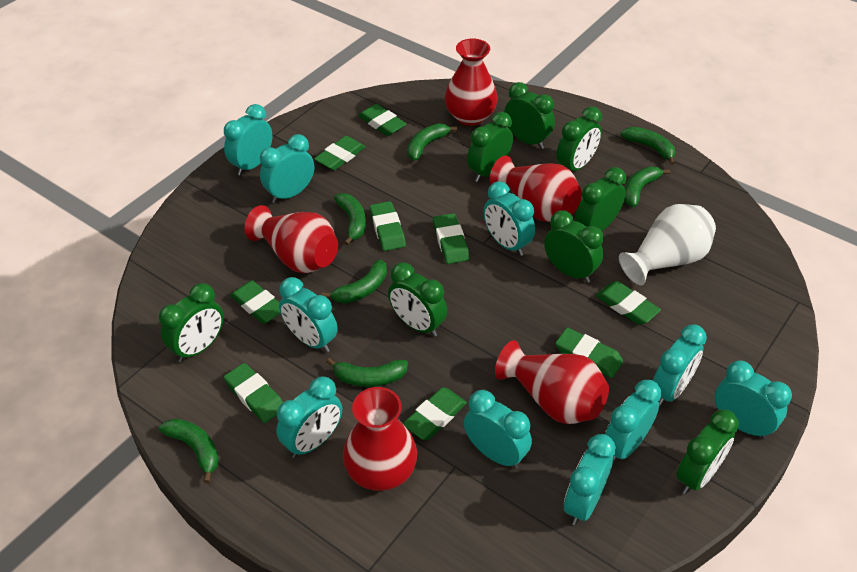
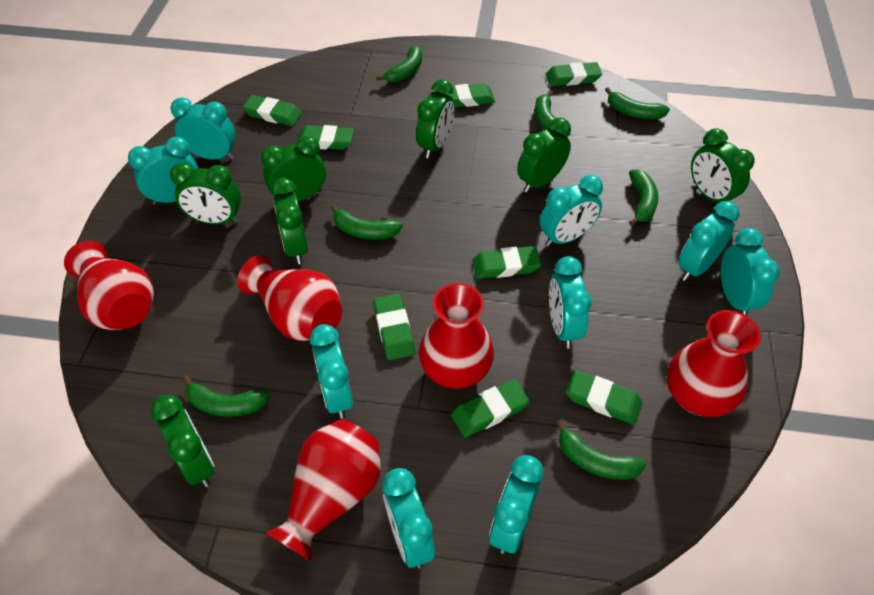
green clock: [159,283,224,362] [388,262,447,337] [467,112,513,182] [504,82,555,149] [544,210,603,283] [556,106,602,171] [576,167,626,231] [676,410,739,494] = 8 -> [151,395,215,487] [170,162,241,224] [261,136,326,201] [271,178,308,264] [416,79,454,158] [517,118,571,193] [691,128,755,202] = 7
green eraser: [224,363,283,423] [230,280,281,324] [314,136,365,170] [358,104,407,136] [369,201,406,251] [403,387,467,440] [433,213,469,264] [555,327,623,378] [596,281,661,325] = 9 -> [242,95,302,126] [296,125,354,150] [373,294,415,360] [440,83,495,107] [451,379,530,437] [472,246,541,279] [546,62,602,86] [566,370,643,425] = 8
turquoise clock: [224,104,272,176] [260,134,314,203] [276,376,342,458] [279,277,338,353] [464,390,532,469] [483,181,535,256] [564,434,616,525] [605,380,662,463] [653,324,707,407] [715,361,792,439] = 10 -> [128,137,198,205] [171,97,236,160] [310,324,353,419] [383,468,435,568] [489,455,543,554] [540,175,603,247] [549,256,592,348] [678,201,739,281] [721,228,780,315] = 9
white vase: [619,204,716,286] = 1 -> none = 0

